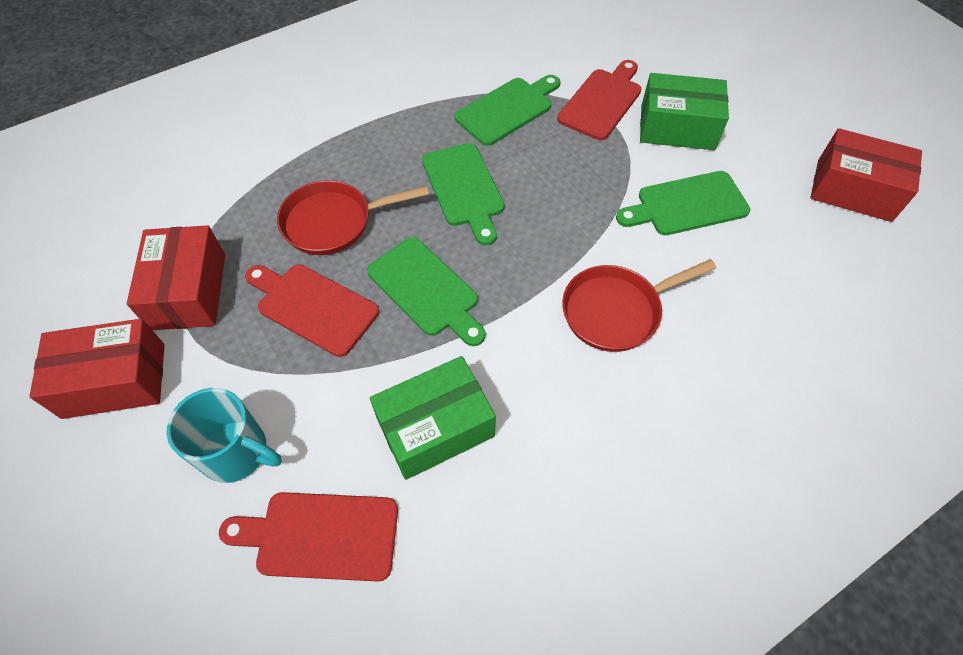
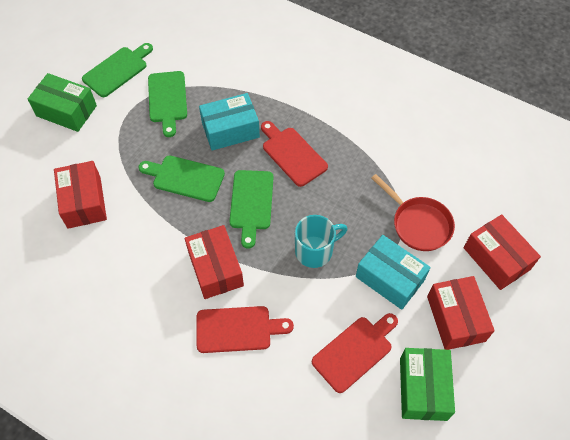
red box: [29,319,165,419] [127,225,225,330] [810,128,922,222] = 3 -> [54,161,107,229] [185,225,244,299] [427,276,495,350] [464,214,541,290] = 4
red pan: [277,180,429,255] [562,259,716,352] = 2 -> [372,174,455,251] = 1
turquoise box: none = 0 -> [199,93,260,151] [356,235,431,310] = 2

